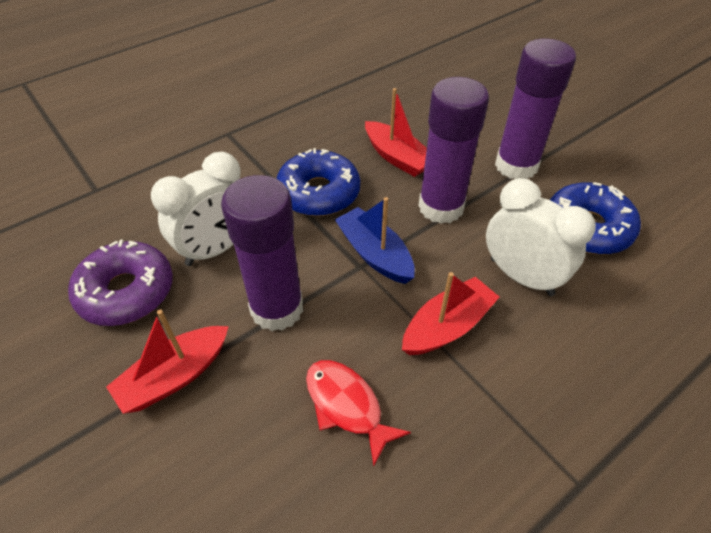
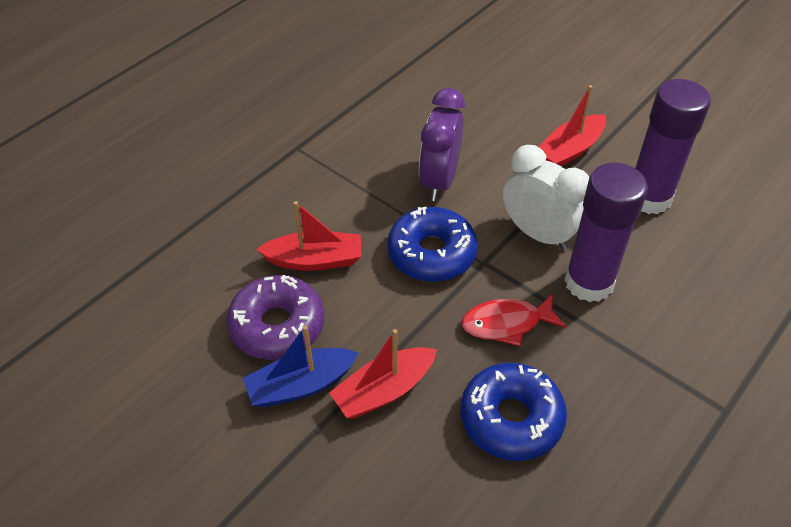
purple clock: none = 0 -> [419,88,465,201] = 1
purple glue stick: [221,175,303,331] [418,77,489,224] [495,39,576,179] = 3 -> [564,163,648,302] [635,79,711,214] = 2
white clock: [151,152,241,266] [486,178,596,296] = 2 -> [503,145,589,250] = 1

